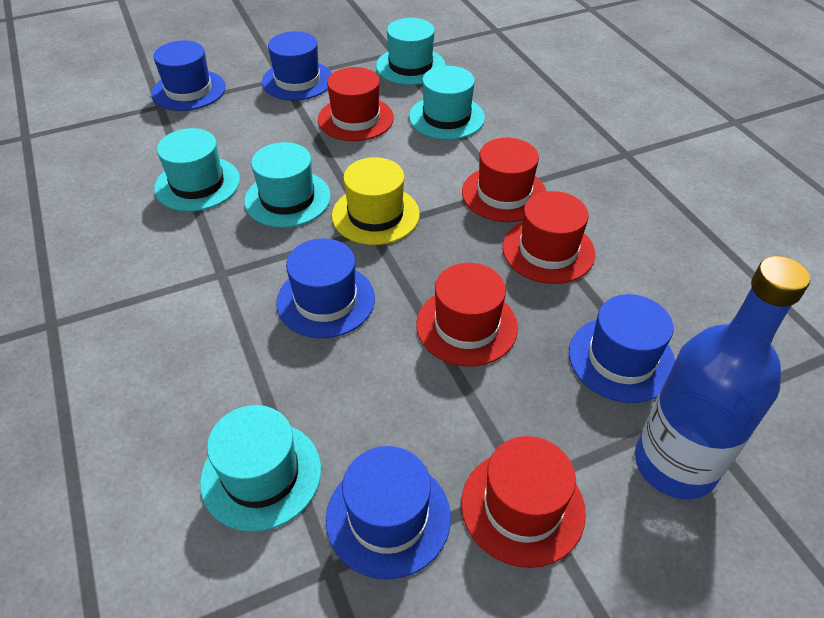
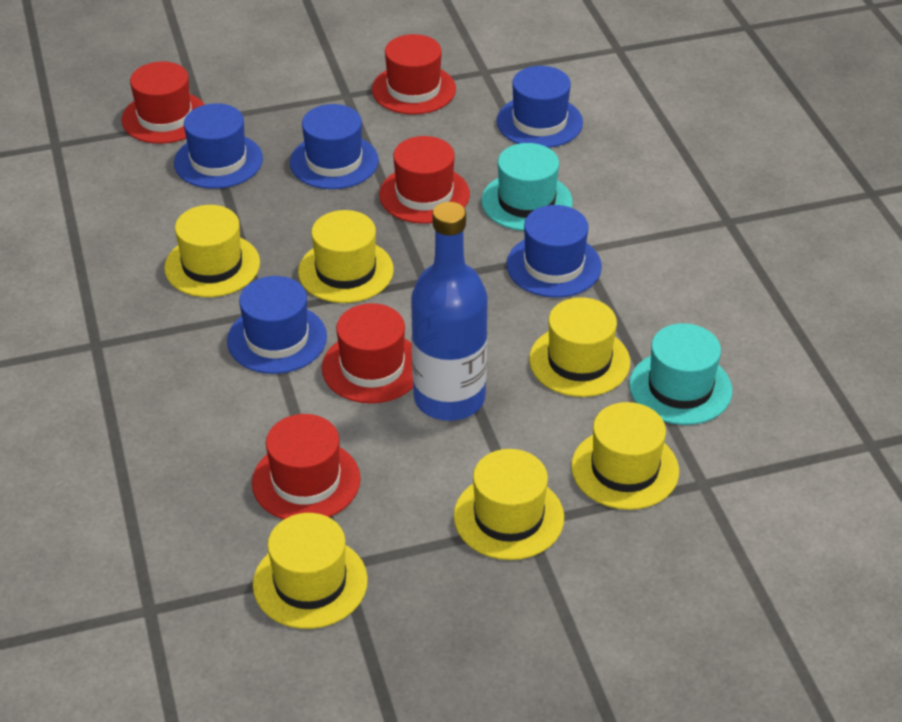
turquoise hat: [154,128,240,212] [200,405,321,532] [244,142,331,228] [376,18,446,85] [409,66,485,140] = 5 -> [481,143,572,231] [629,323,732,425] = 2
yellow hat: [332,157,420,245] = 1 -> [164,205,260,297] [253,513,368,629] [298,210,394,303] [454,449,564,560] [529,297,630,397] [571,402,679,510] = 6

